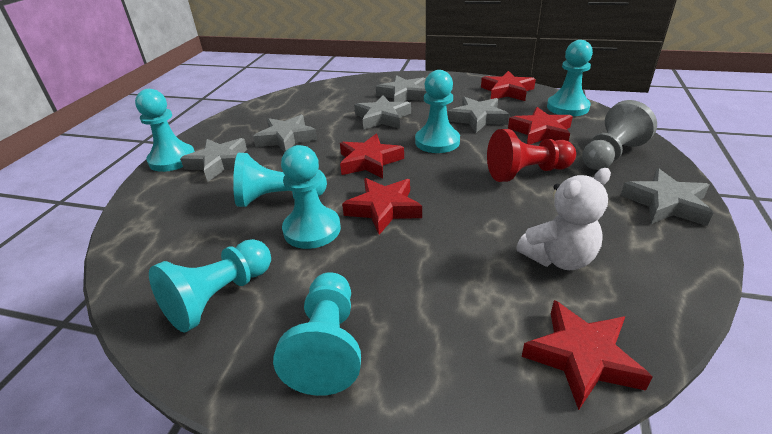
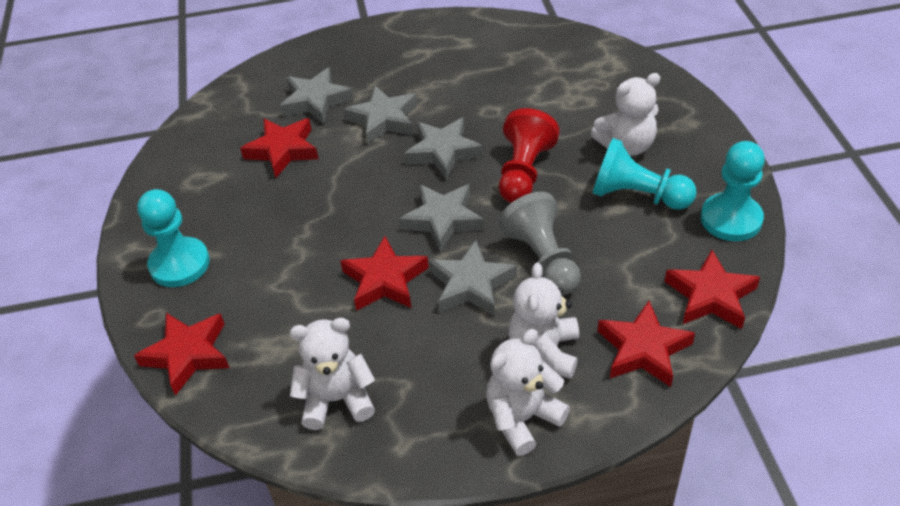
grey star: [180,138,247,182] [253,115,317,152] [354,95,411,130] [376,75,426,102] [448,97,509,133] [621,168,713,226] = 6 -> [280,67,354,124] [344,86,417,145] [399,184,484,252] [404,117,483,180] [429,240,517,316] = 5
turquoise pawn: [135,89,195,172] [149,239,271,333] [233,153,327,207] [273,272,361,396] [281,145,341,249] [415,70,460,153] [547,40,593,116] = 7 -> [137,189,210,287] [593,138,697,210] [701,141,765,241] = 3
white teddy bear: [516,168,611,270] = 1 -> [290,318,375,430] [486,329,570,456] [509,263,579,379] [591,73,660,156] = 4

